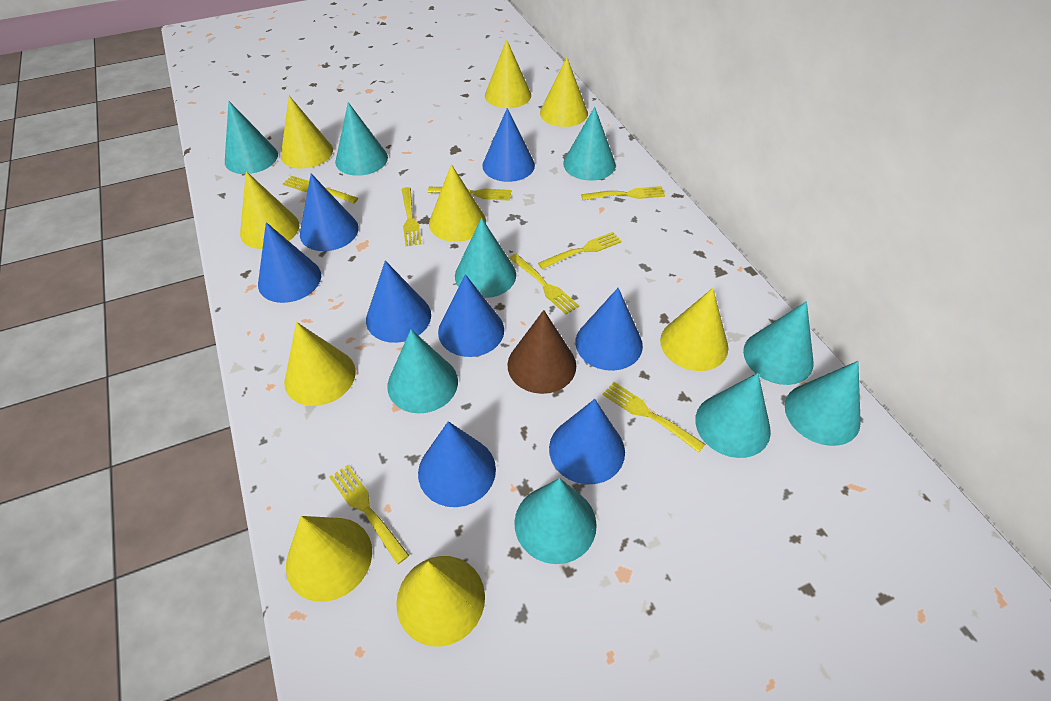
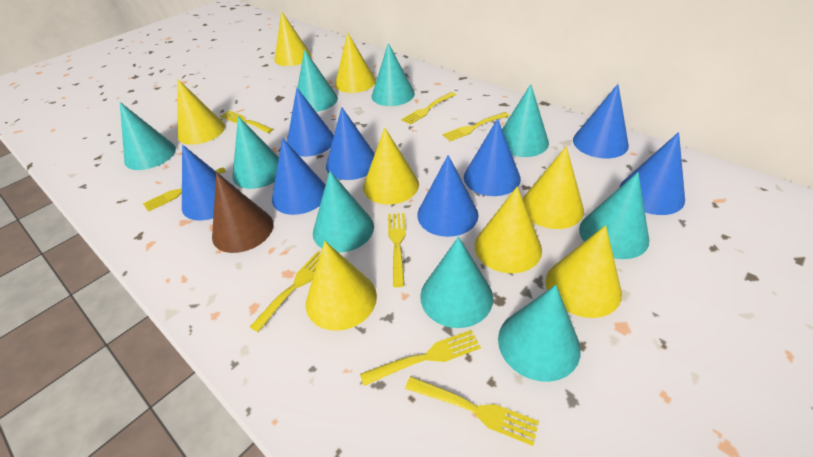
yellow cone: [240,171,299,249] [281,96,333,169] [284,322,356,406] [286,516,372,602] [396,556,485,647] [429,164,486,242] [485,40,531,108] [540,57,588,127] [660,288,728,371] = 9 -> [178,79,225,145] [274,11,311,66] [306,241,377,331] [335,33,376,93] [363,128,419,205] [475,186,542,273] [523,146,584,229] [545,225,622,318] = 8

